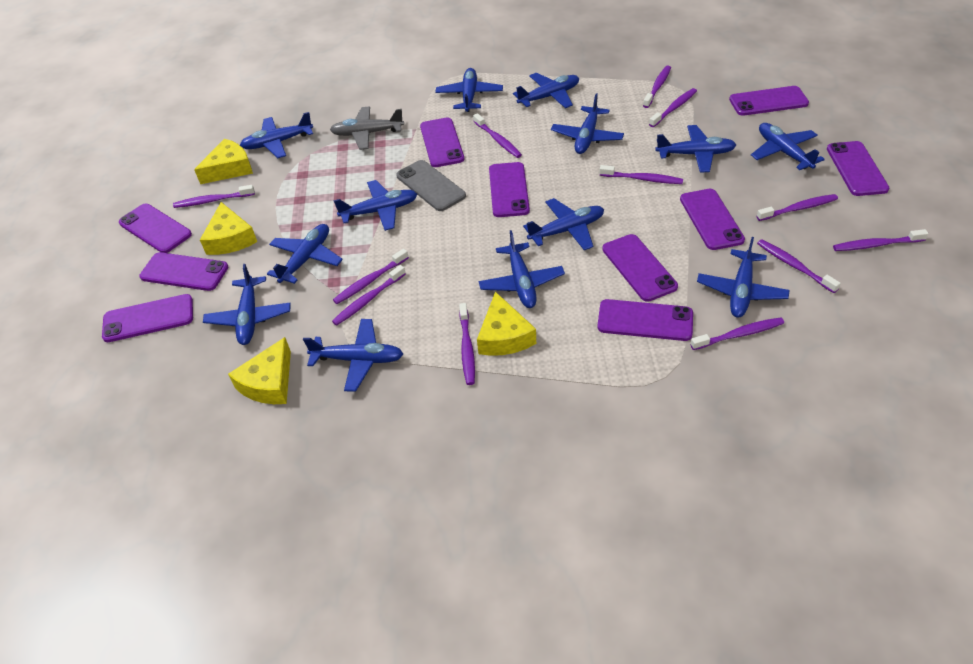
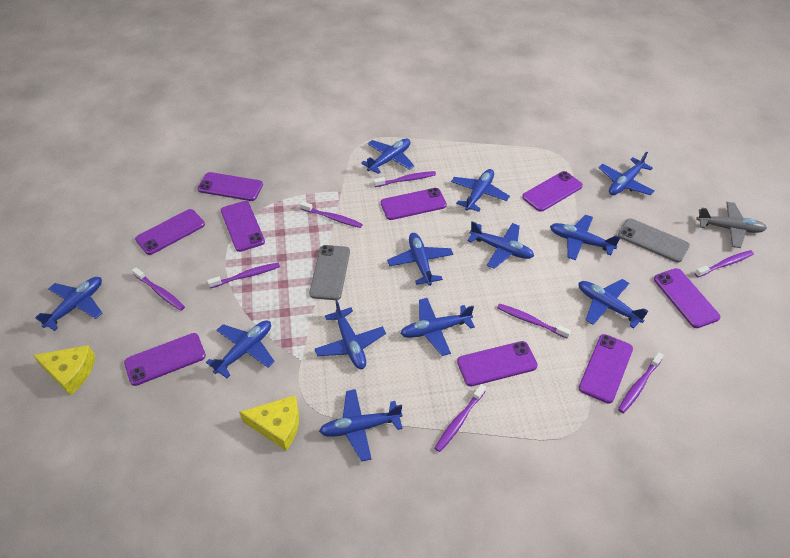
blue plane: [203,264,291,345] [240,112,313,158] [267,224,343,284] [303,319,403,392] [334,180,417,231] [435,68,503,112] [479,230,565,308] [513,73,579,108] [523,198,604,250] [551,94,624,154] [655,125,736,173] [697,237,790,318] [751,123,825,170] = 13 -> [35,277,102,331] [206,320,275,378] [315,300,386,369] [319,389,403,462] [361,139,414,174] [387,233,453,286] [400,298,475,356] [451,169,510,212] [467,221,534,269] [550,215,621,260] [579,279,648,329] [598,152,655,195] = 12
grey phone: [396,160,466,211] = 1 -> [309,245,350,300] [618,218,690,262] = 2
purple phone: [102,294,193,342] [119,204,192,253] [139,252,228,291] [420,117,464,167] [489,162,530,217] [597,299,693,341] [602,234,678,302] [680,189,745,250] [729,86,809,116] [827,141,889,196] = 10 -> [124,333,206,386] [135,209,205,255] [198,172,263,201] [221,201,265,252] [381,188,447,220] [457,341,538,386] [522,171,583,212] [579,334,633,404] [654,268,720,328] = 9
purple toothbrush: [173,185,255,208] [332,265,406,326] [333,249,409,304] [459,303,475,385] [473,113,522,158] [600,165,683,184] [643,66,671,108] [649,88,697,127] [690,317,784,350] [757,194,838,221] [757,239,841,293] [833,229,929,251] = 12 -> [132,267,185,311] [207,263,280,288] [300,201,363,228] [374,171,436,187] [435,384,486,452] [497,304,571,339] [618,352,664,413] [695,250,754,277] = 8
yellow cheese: [194,139,253,184] [200,202,257,255] [228,337,291,404] [477,292,536,356] = 4 -> [33,345,95,396] [239,395,299,451] = 2

